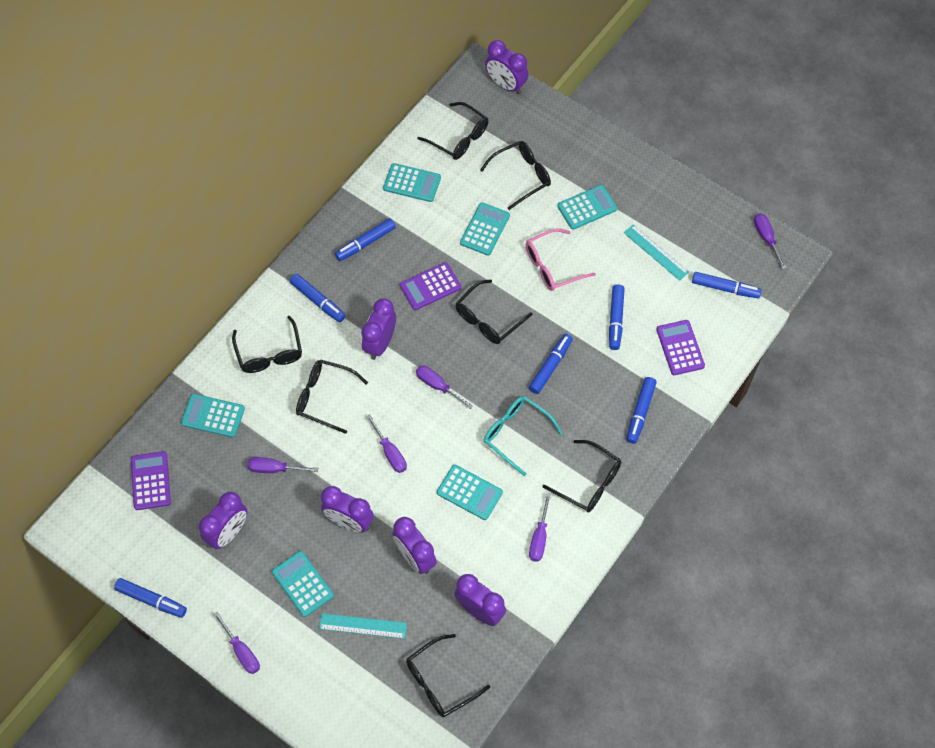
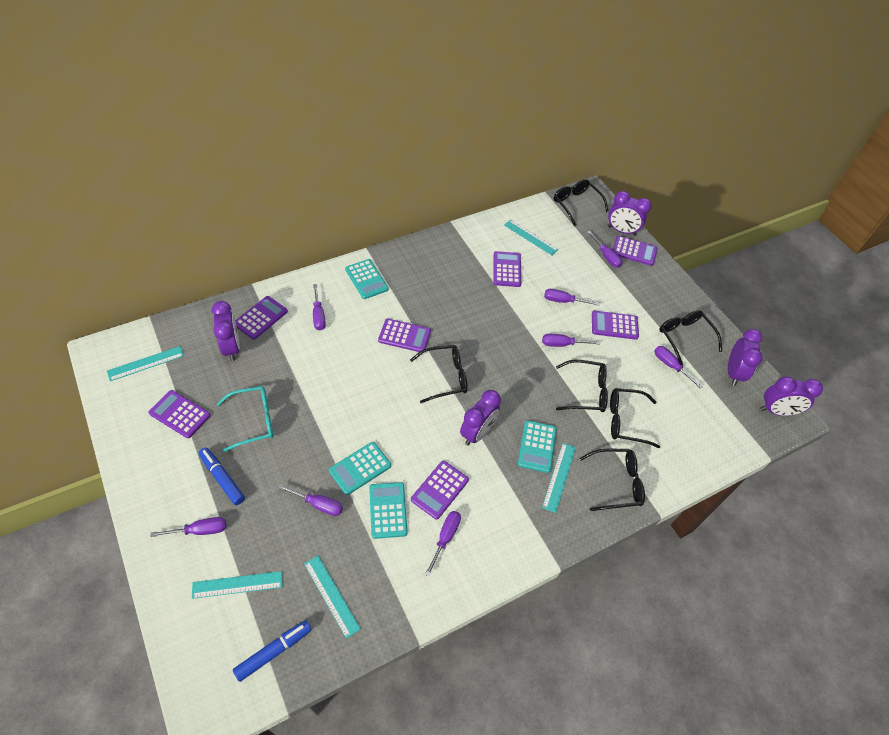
black glasses: [232,316,302,373] [296,360,368,434] [406,634,490,717] [418,102,489,160] [455,279,533,344] [480,141,551,210] [543,440,622,512] = 7 -> [410,345,468,403] [554,179,609,226] [556,360,608,412] [579,449,645,511] [610,388,660,448] [659,310,722,365] = 6
blue marker: [114,578,187,618] [290,274,346,322] [335,218,396,261] [529,334,573,394] [609,284,625,350] [626,377,657,444] [692,272,762,298] = 7 -> [199,447,245,505] [233,620,312,682] = 2
pink glasses: [526,228,596,291] = 1 -> none = 0
purple calculator: [131,451,171,510] [400,262,461,310] [656,320,705,375] = 3 -> [148,390,211,438] [236,296,288,340] [378,319,431,352] [411,461,469,520] [493,251,521,287] [592,311,639,340] [613,235,658,266] = 7
purple clock: [199,492,247,549] [321,486,374,533] [361,298,396,360] [393,517,437,574] [454,574,506,626] [485,40,528,94] = 6 -> [212,301,240,361] [460,390,501,445] [608,191,652,236] [728,329,762,386] [760,376,823,416] = 5
purple screwdriver: [213,612,260,674] [247,457,318,473] [366,414,407,473] [416,365,473,409] [529,493,551,562] [754,213,786,270] = 6 -> [151,517,226,537] [278,484,343,516] [313,284,326,330] [425,511,461,576] [542,334,600,347] [544,289,600,305] [587,231,622,268] [654,346,703,389] = 8
turquoise calculator: [181,394,245,438] [272,551,334,617] [383,163,441,202] [437,465,503,520] [460,202,510,256] [557,185,618,230] = 6 -> [329,442,391,495] [345,259,388,299] [369,482,408,539] [518,420,557,473] = 4
turquoise ruler: [319,613,407,639] [624,224,689,281] = 2 -> [107,346,184,381] [192,571,282,599] [304,555,361,639] [504,219,559,255] [542,443,576,513] = 5

